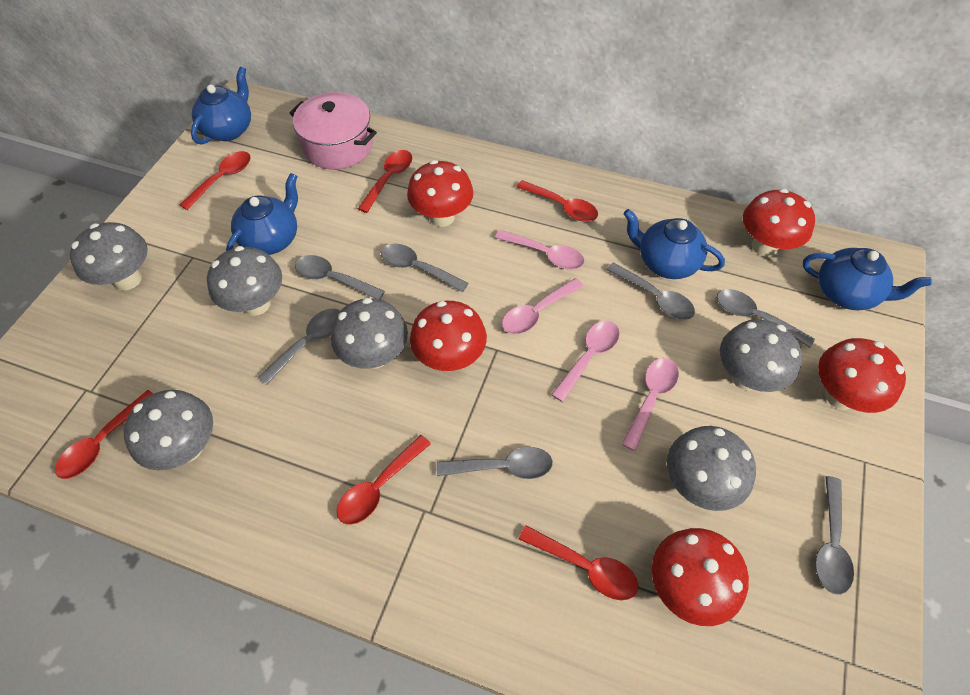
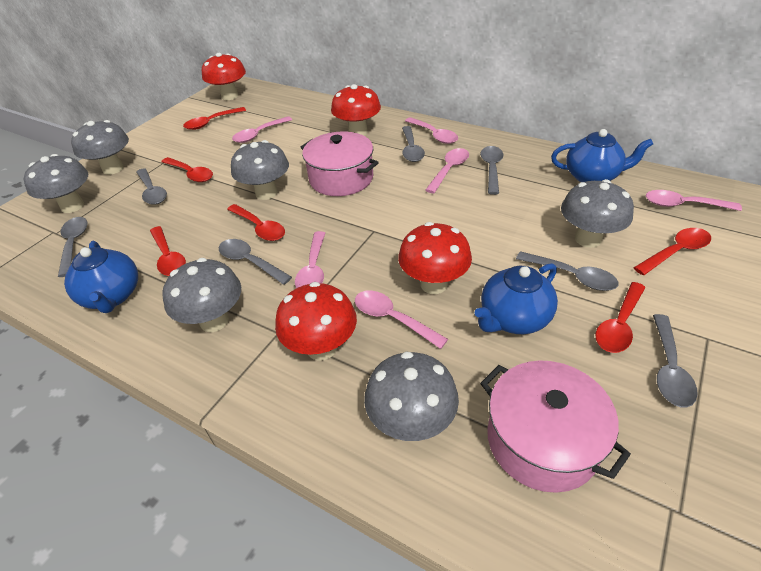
blue teapot: [191,67,251,145] [226,173,298,255] [623,209,725,279] [802,248,932,310] = 4 -> [64,241,138,313] [475,263,558,334] [551,129,653,182] = 3
pink pot: [289,92,377,170] = 1 -> [300,132,379,196] [480,360,631,493] = 2
pink spoon: [495,230,585,269] [502,278,583,334] [551,321,620,402] [622,358,679,451] = 4 -> [232,116,292,143] [295,231,325,288] [355,291,448,349] [405,117,458,144] [425,148,469,193] [646,190,742,211] = 6
red mushroom: [407,160,474,227] [410,301,487,371] [652,528,749,626] [743,189,815,257] [818,338,906,413] = 5 -> [202,53,246,100] [275,282,357,361] [331,84,381,136] [398,222,472,294] = 4

